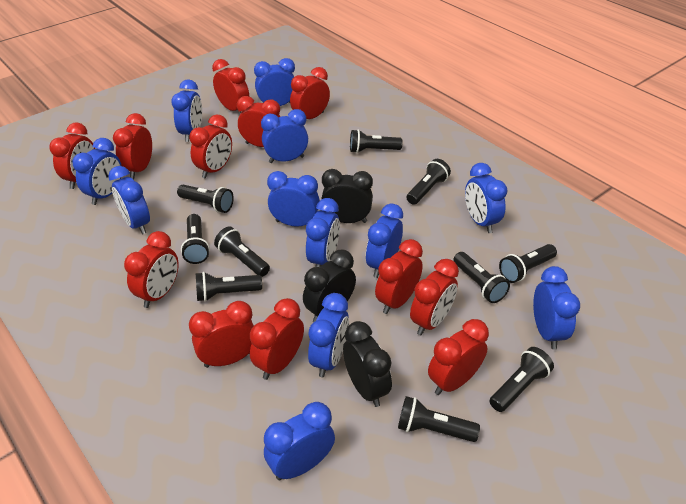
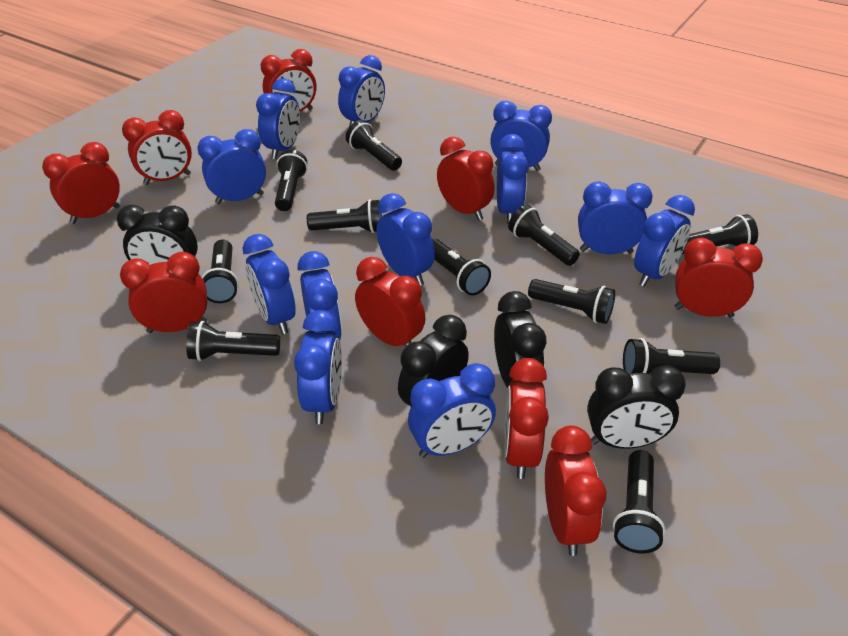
black clock: [303,249,356,322] [322,169,373,223] [343,321,392,407] = 3 -> [117,205,198,265] [398,315,469,406] [494,291,546,388] [587,365,686,449] = 4
black flashlight: [177,185,234,213] [181,214,210,264] [196,272,262,302] [214,226,270,277] [350,130,403,153] [398,396,480,442] [406,159,451,205] [453,252,510,303] [489,347,554,412] [499,244,557,283] = 10 -> [186,321,280,361] [202,240,239,303] [275,150,308,211] [307,199,382,233] [346,120,402,170] [432,239,491,295] [508,204,580,266] [528,279,615,324] [613,450,665,553] [623,338,720,374] [682,214,758,254] = 11
red clock: [49,123,95,189] [113,113,152,179] [124,231,179,308] [189,114,232,179] [189,301,254,368] [212,59,249,113] [237,96,280,147] [250,298,304,380] [290,67,330,119] [375,239,423,314] [410,259,459,335] [428,319,489,395] = 12 -> [42,142,120,224] [120,252,207,333] [122,110,192,185] [261,49,316,112] [355,257,425,347] [437,137,495,221] [504,358,549,479] [545,426,607,556] [674,237,763,317] = 9

